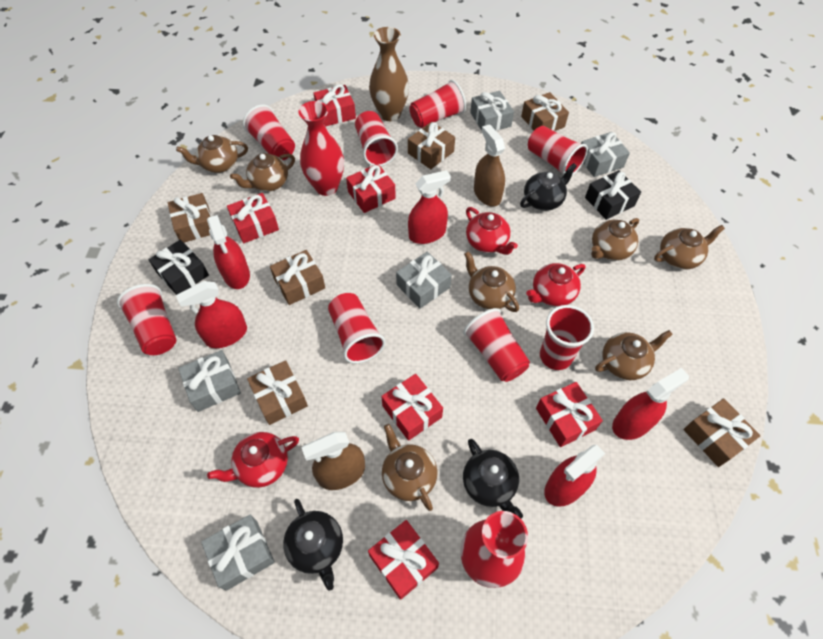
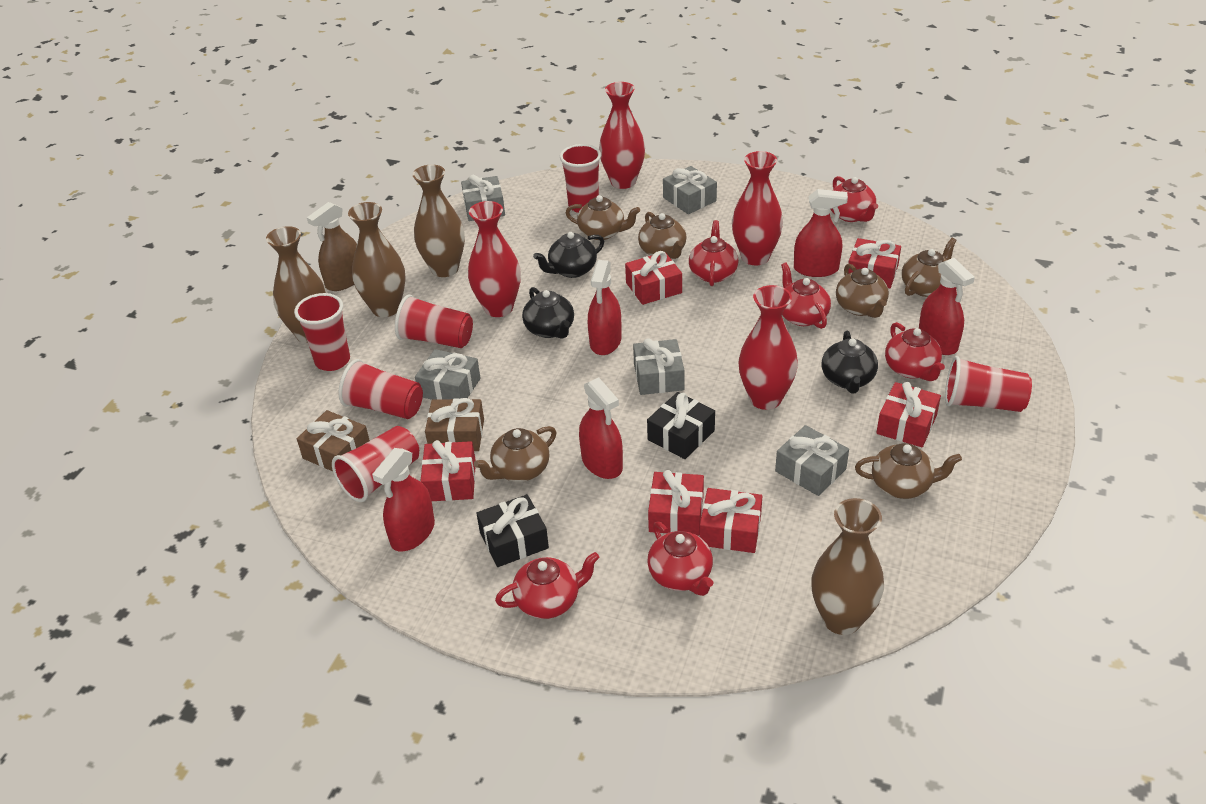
brown gift: [168,193,211,242] [247,360,308,425] [270,250,325,305] [408,122,455,169] [521,92,569,131] [683,398,761,467] = 6 -> [297,410,370,471] [425,398,484,451] = 2
brown spray bottle: [302,432,365,490] [474,124,505,207] = 2 -> [307,202,357,291] = 1
brown teapot: [176,135,248,173] [230,153,295,192] [382,424,437,511] [464,251,519,312] [591,218,639,261] [595,330,673,380] [654,225,725,269] = 7 -> [474,426,556,482] [566,195,640,240] [638,212,687,259] [836,263,889,318] [855,443,962,499] [902,238,957,297] = 6
brown vase: [369,27,409,121] = 1 -> [266,226,328,343] [348,202,406,317] [413,165,465,277] [811,498,884,635] = 4
red cup: [117,284,176,355] [243,105,295,160] [328,293,386,363] [355,111,398,166] [410,80,466,128] [463,308,530,382] [528,126,588,176] [540,305,594,370] = 8 -> [294,293,350,371] [332,426,419,502] [339,359,423,419] [395,295,473,348] [560,144,601,213] [945,356,1032,412] = 6
red teapot: [207,432,299,488] [466,207,518,255] [526,263,585,307] = 3 -> [495,552,599,619] [647,522,713,596] [689,220,739,286] [781,263,831,329] [831,176,878,222] [885,322,945,381] = 6
red vase: [298,101,344,196] [461,511,528,588] = 2 -> [468,201,521,317] [599,82,645,189] [732,151,783,265] [739,285,798,410] = 4

